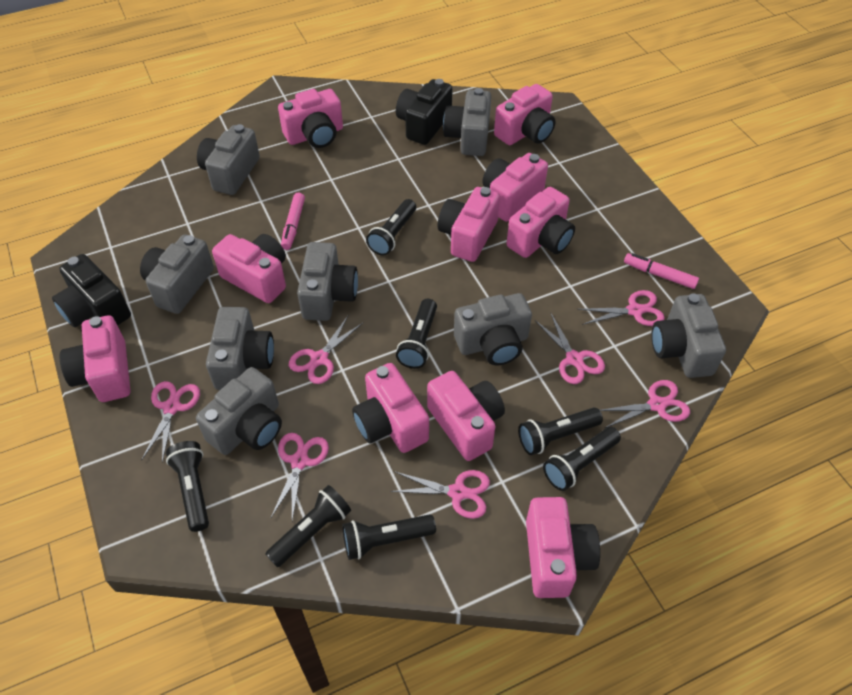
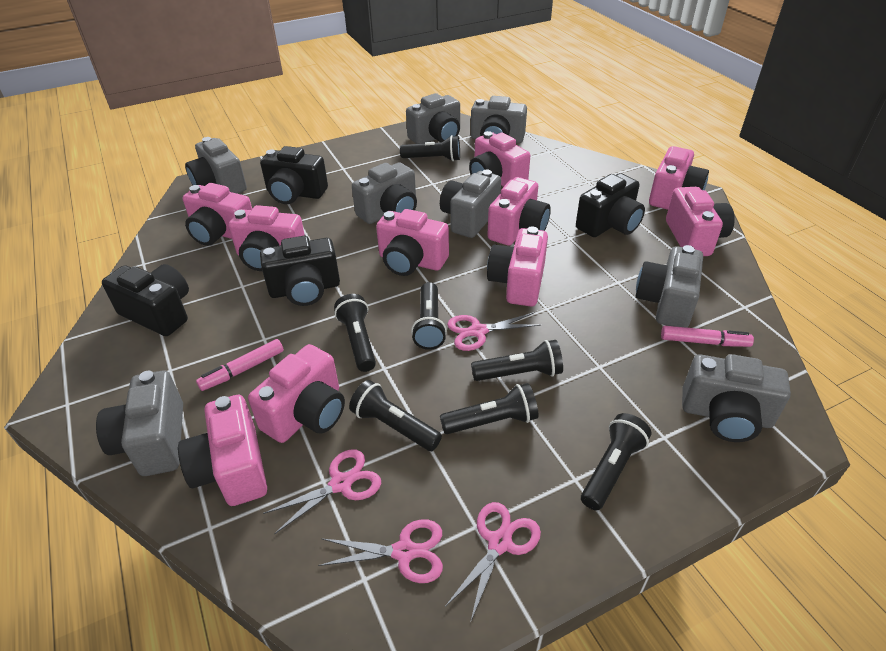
black camera: [52,254,131,327] [396,79,453,145] = 2 -> [102,264,189,336] [260,146,328,204] [260,236,340,306] [576,173,645,237] = 4
pink scissors: [141,381,200,463] [270,433,329,521] [289,316,363,384] [390,470,490,519] [535,314,605,384] [577,290,665,326] [600,380,690,428] = 7 -> [263,449,381,534] [318,519,443,583] [445,502,541,623] [447,312,541,351] = 4

